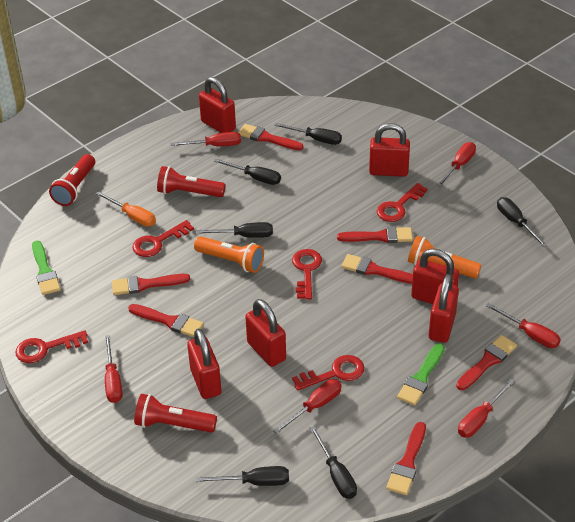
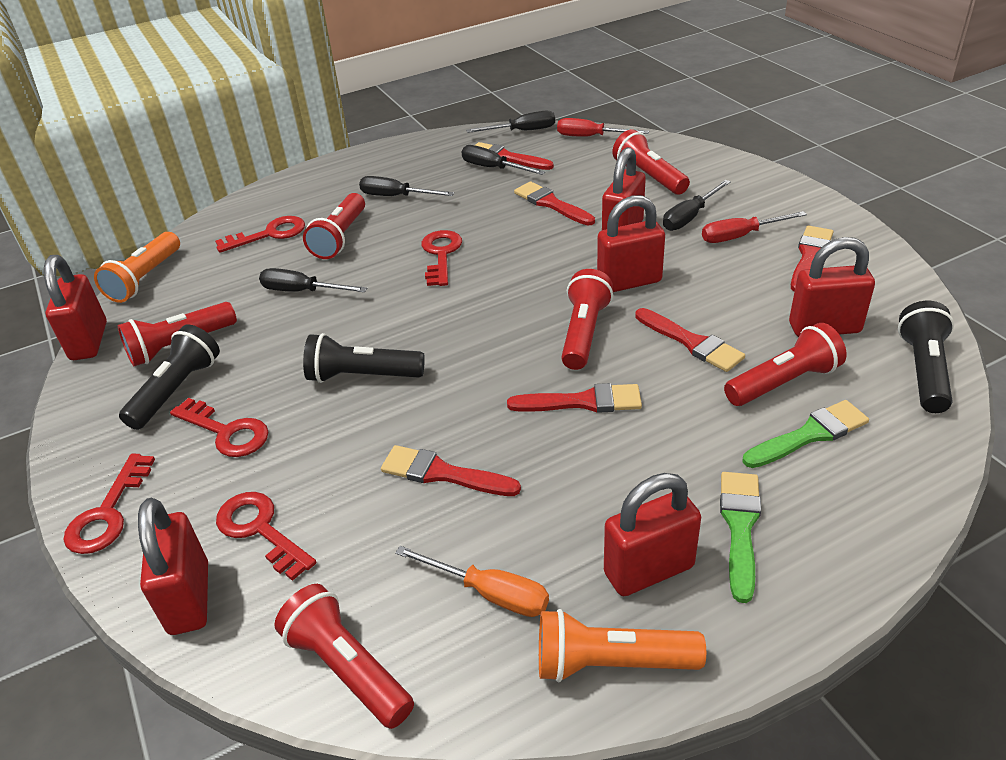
black flashlight: none = 0 -> [119,324,220,430] [303,333,425,383] [898,301,954,413] = 3
black screwdriver: [196,222,273,238] [196,466,289,486] [214,159,281,185] [274,123,342,145] [310,426,357,499] [497,197,548,247] = 6 -> [259,268,367,292] [359,176,454,196] [461,145,545,175] [466,111,555,133] [663,180,731,231] = 5
red brush: [112,274,190,295] [128,304,204,337] [238,124,304,150] [337,227,413,243] [341,254,413,284] [386,422,426,495] [456,335,517,390] = 7 -> [381,445,521,496] [475,142,554,170] [507,383,642,413] [514,182,595,226] [635,308,745,372] [791,226,833,292] = 6
red flashlight: [49,154,95,206] [134,394,217,433] [157,166,225,197] = 3 -> [118,302,237,366] [274,584,414,729] [303,193,365,259] [561,269,613,370] [612,129,690,195] [724,323,847,406] = 6
red screwdriver: [105,335,123,403] [170,132,241,146] [273,379,342,434] [437,142,476,187] [458,379,515,438] [486,303,561,348] = 6 -> [557,118,649,137] [702,211,807,243] = 2

